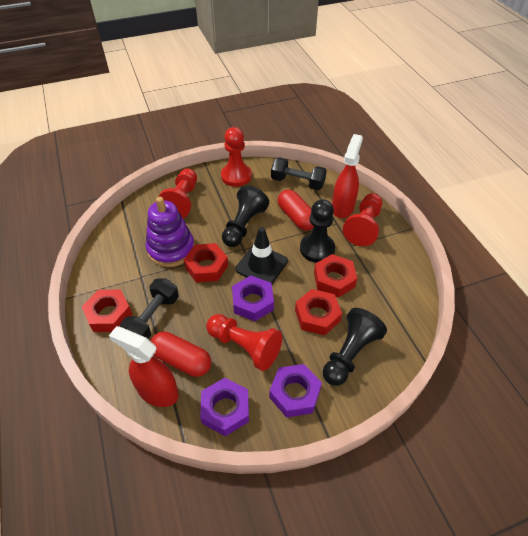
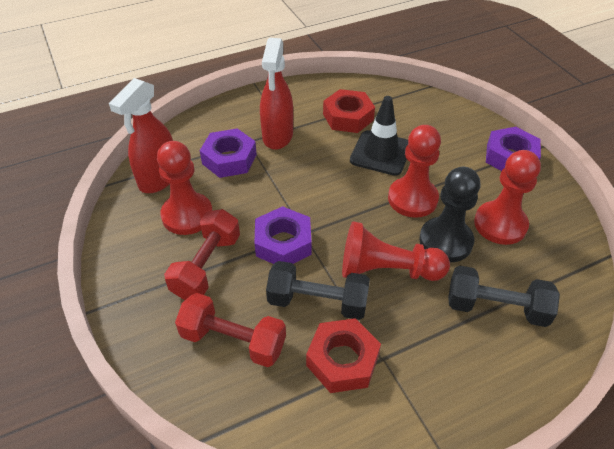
black pawn: [222,185,269,247] [300,199,335,263] [323,308,387,386] = 3 -> [419,167,480,262] = 1
purple stacking toy: [146,197,195,267] = 1 -> none = 0
red capsule: [151,331,211,377] [278,189,313,231] = 2 -> none = 0
red dumbbell: none = 0 -> [164,209,240,300] [175,293,286,367] = 2
red nut: [82,290,132,332] [184,243,228,283] [295,289,342,335] [314,254,357,298] = 4 -> [306,318,381,393] [323,89,375,133] = 2

